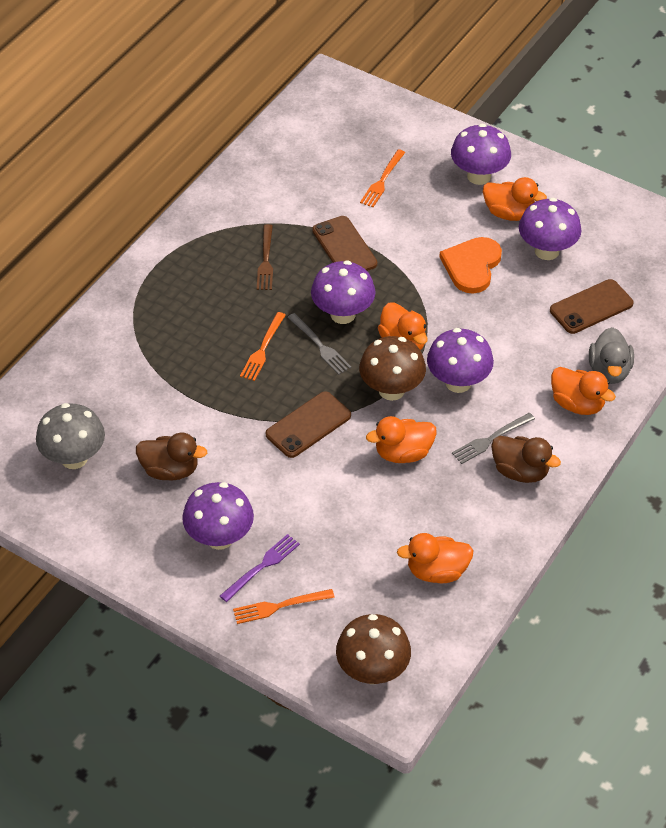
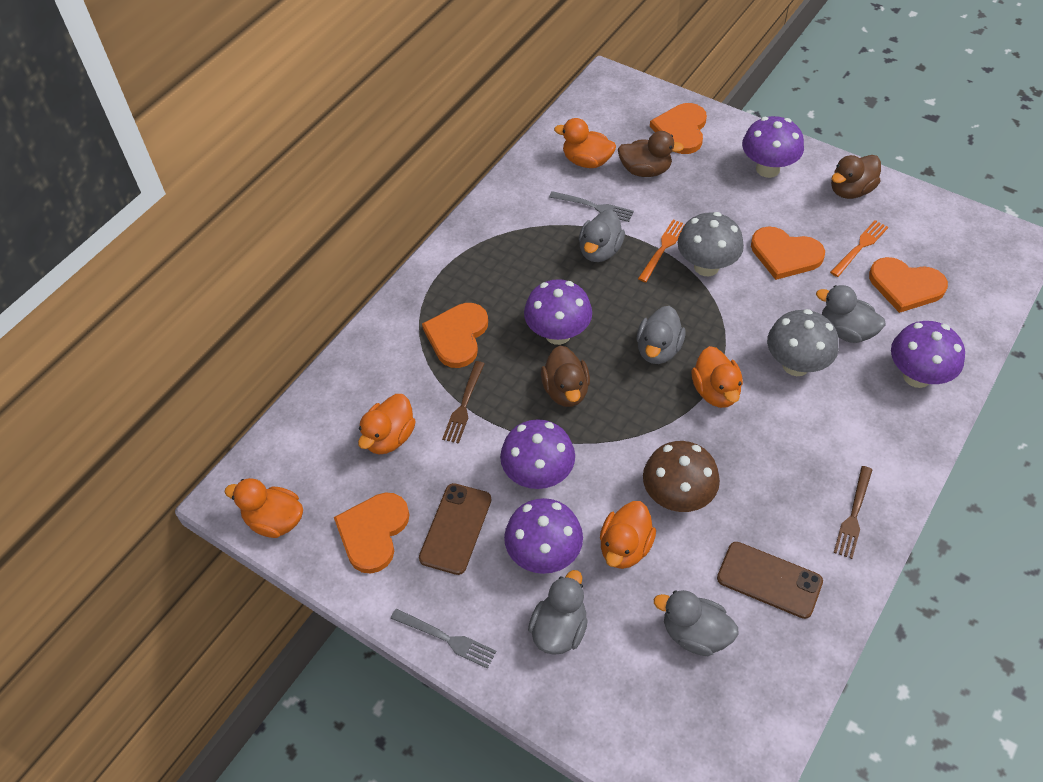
brown duck: [136,433,207,481] [491,436,561,483] = 2 -> [541,346,590,407] [618,131,684,177] [831,155,881,199] = 3
brown fork: [257,224,273,290] = 1 -> [442,361,485,444] [833,466,872,559] = 2
brown mushroom: [336,614,411,684] [359,336,426,401] = 2 -> [643,441,720,512] = 1
brown phone: [266,391,351,458] [312,216,377,271] [550,279,633,334] = 3 -> [419,483,491,575] [717,542,823,619] = 2
grey duck: [589,327,634,384] = 1 -> [528,570,588,655] [579,209,625,262] [637,306,685,364] [654,590,738,656] [816,285,885,343] = 5
grey mushroom: [36,403,105,469] = 1 -> [678,212,744,276] [767,309,839,376] = 2
orange fork: [233,589,335,624] [240,312,286,381] [360,149,405,207] = 3 -> [638,219,685,282] [830,220,888,277] = 2
orange heart: [440,237,502,294] = 1 -> [334,492,410,574] [422,303,488,368] [650,103,707,154] [751,227,825,280] [869,257,948,313] = 5
purple fork: [220,534,300,602] = 1 -> none = 0

